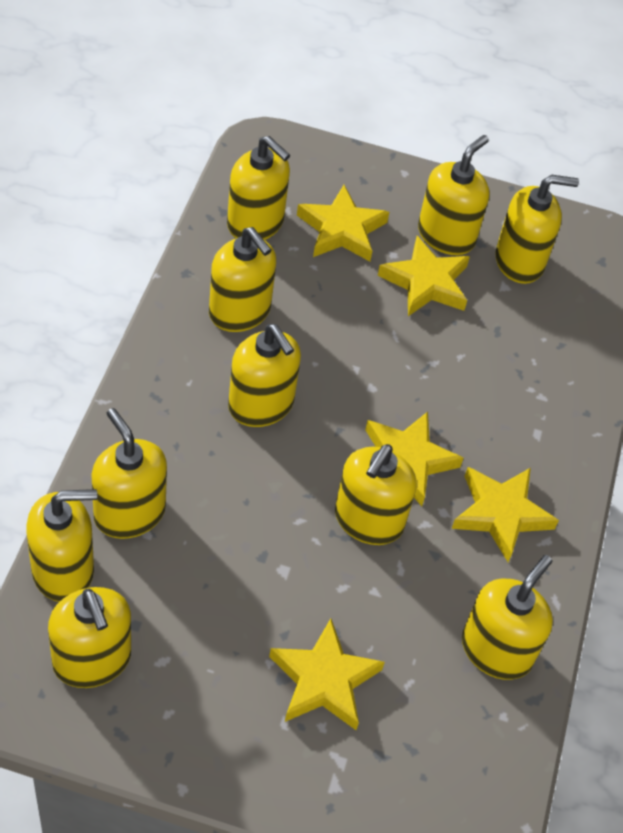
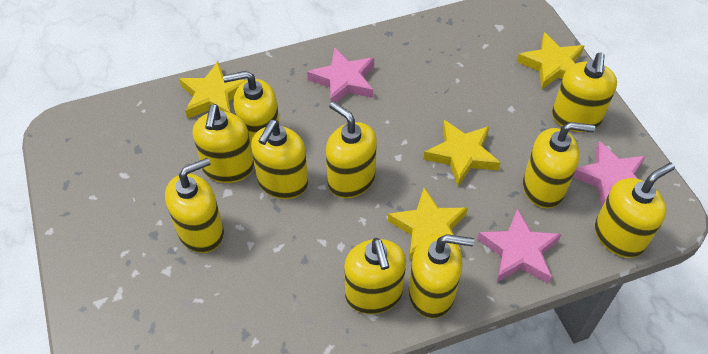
pink star: none = 0 -> [307,47,374,103] [477,208,561,284] [573,141,646,208] = 3
yellow star: [269,618,385,730] [297,185,389,261] [365,412,463,506] [378,236,470,316] [451,467,559,562] = 5 -> [179,62,247,119] [388,188,468,261] [423,120,501,186] [517,33,584,90] = 4

